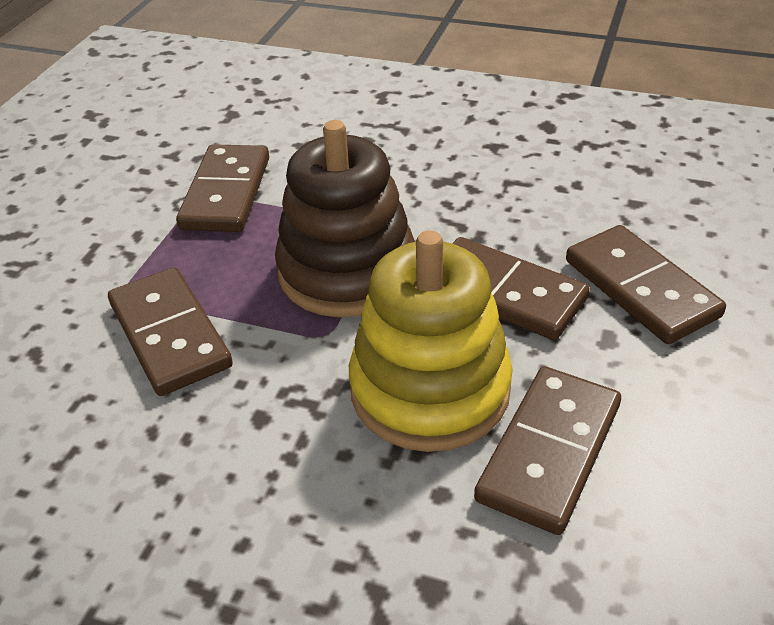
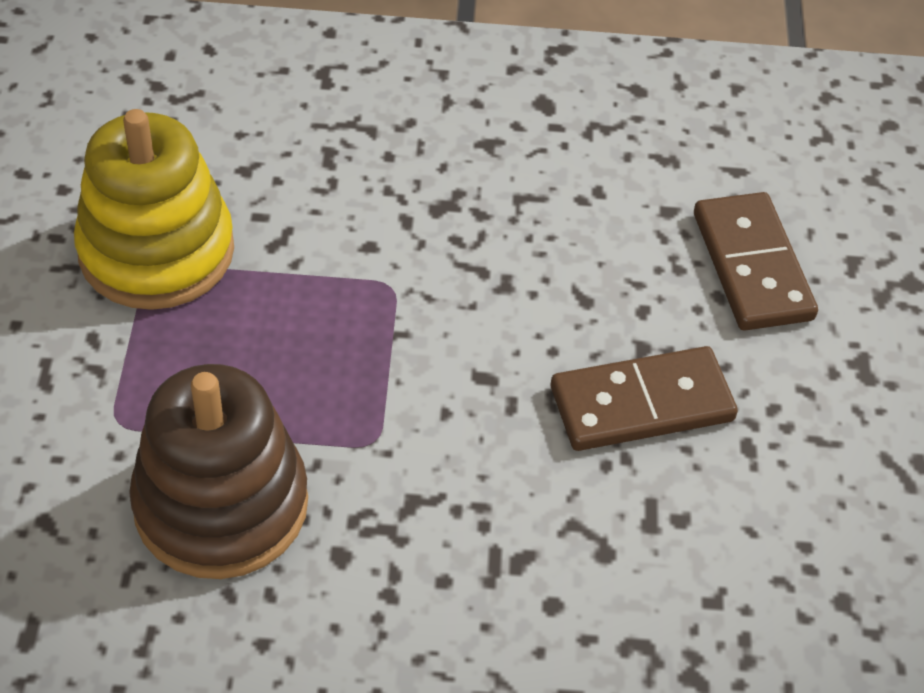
brown domino: [108,267,233,396] [176,144,269,232] [452,237,590,340] [474,366,621,535] [566,225,726,344] = 5 -> [551,346,738,451] [694,192,818,331] = 2

